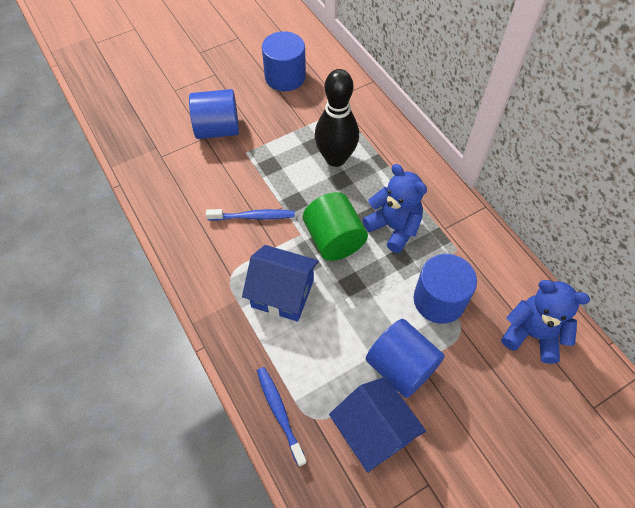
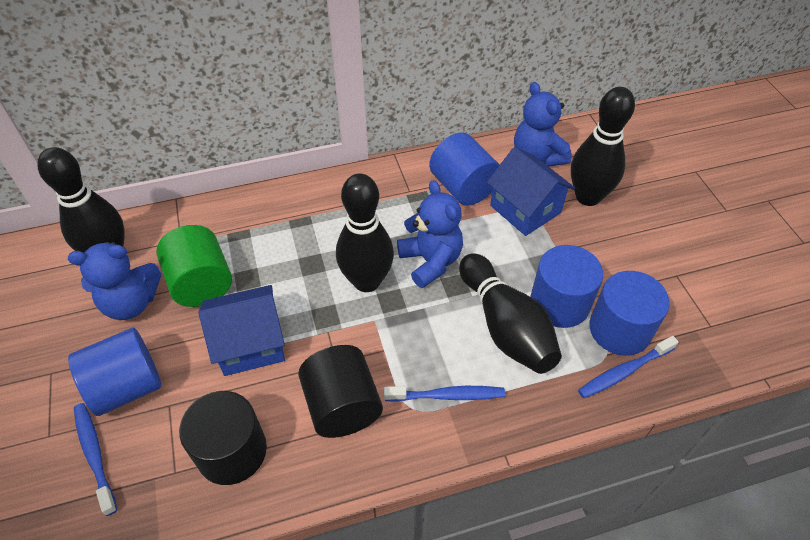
black bowling pin: [315,69,359,167] = 1 -> [37,147,125,253] [336,173,394,292] [459,253,562,374] [571,87,635,206] = 4
black cylinder: none = 0 -> [179,391,267,485] [298,345,383,438] = 2
blue teddy bear: [362,164,427,253] [501,280,590,364] = 2 -> [68,242,161,320] [397,180,463,288] [514,82,572,167] = 3
blue toothbrush: [206,209,295,221] [257,367,307,467] = 2 -> [74,403,117,516] [384,386,505,402] [578,336,679,398] = 3

